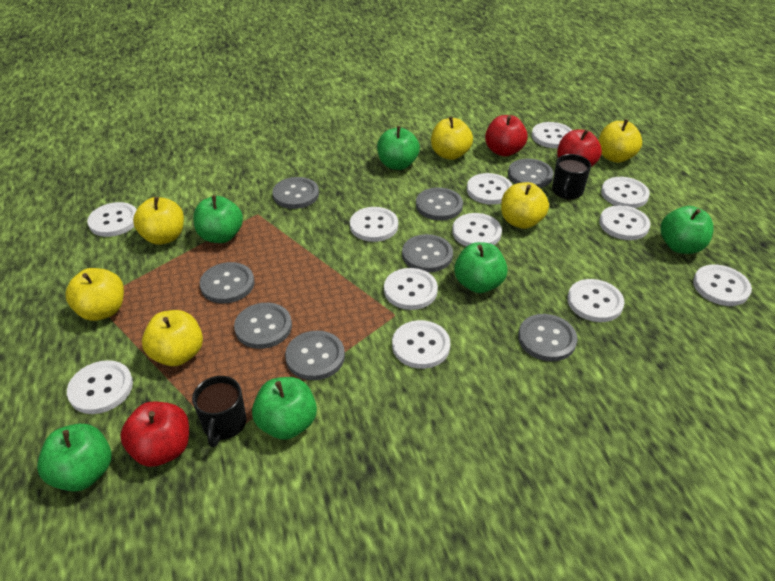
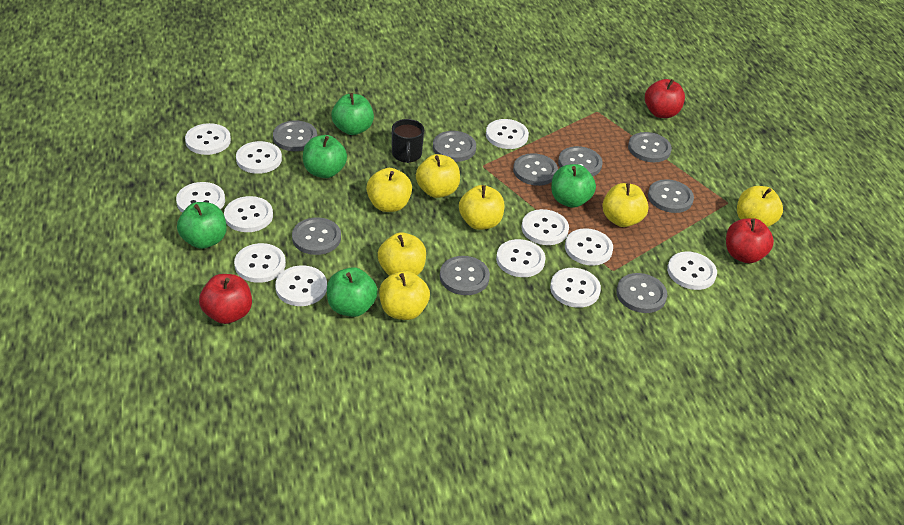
black mug: [192,376,247,447] [552,154,591,199] = 2 -> [392,119,424,163] = 1
green apple: [37,424,111,492] [193,195,243,243] [252,377,317,440] [377,126,420,170] [454,242,508,293] [661,206,714,254] = 6 -> [177,202,226,249] [303,135,347,178] [327,267,378,317] [331,93,374,135] [551,164,596,208] = 5
grey button: [200,262,254,304] [234,303,292,349] [272,177,319,209] [285,331,345,380] [402,234,453,272] [416,188,463,220] [508,159,554,188] [518,314,577,361] = 8 -> [273,121,317,151] [292,217,341,255] [433,131,476,162] [440,256,490,295] [513,153,558,186] [558,146,603,176] [616,273,667,313] [628,132,672,162] [648,179,694,213] = 9
yellow apple: [65,268,124,321] [133,197,184,245] [142,310,203,366] [431,116,473,160] [501,182,549,229] [598,119,642,163] = 6 -> [366,168,412,212] [378,232,426,276] [379,271,430,320] [416,154,460,198] [459,185,505,230] [602,183,649,227] [737,186,783,227] = 7

